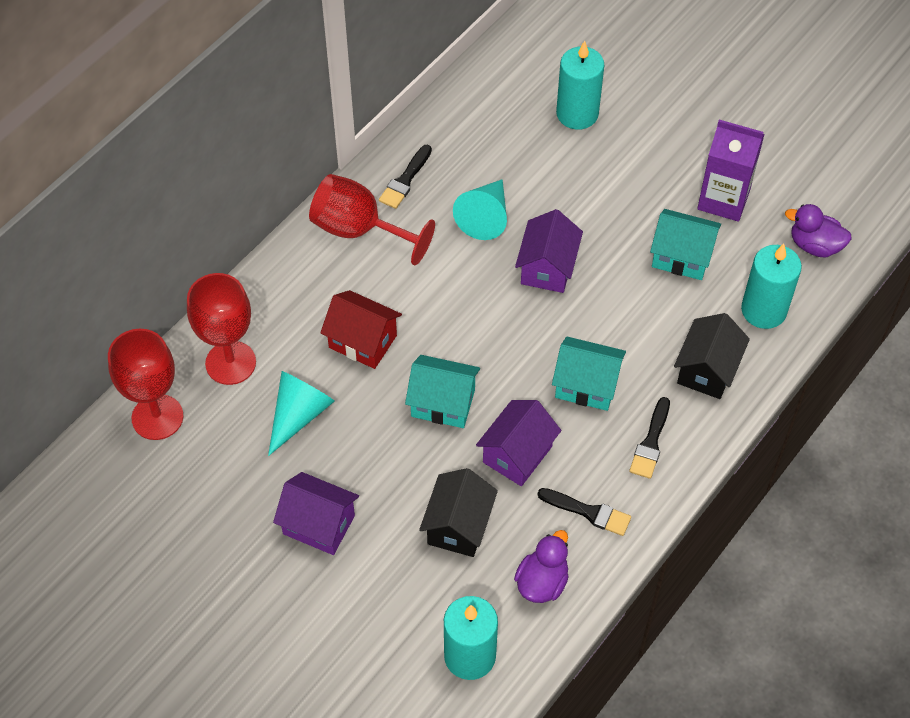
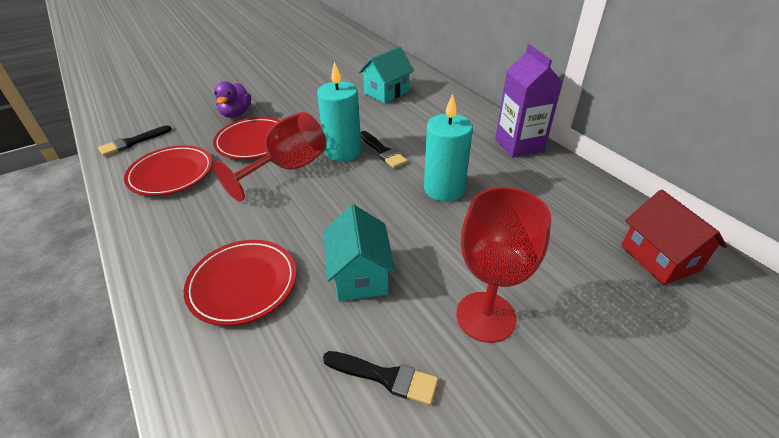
black house: [419,468,498,557] [674,313,750,399] = 2 -> none = 0
purple duck: [514,530,569,603] [785,204,852,257] = 2 -> [214,81,251,118] = 1
purple house: [273,472,359,555] [476,400,561,486] [515,209,583,293] = 3 -> none = 0
red goblet: [108,329,183,440] [187,273,256,385] [309,174,435,266] = 3 -> [213,112,327,202] [456,187,551,343] = 2
red plate: none = 0 -> [124,145,213,196] [184,240,296,326] [213,117,280,159] = 3
turquoise candle: [444,596,498,680] [556,41,604,130] [741,244,802,329] = 3 -> [317,61,362,161] [424,94,473,202] = 2
turquoise cone: [268,371,335,456] [453,179,507,240] = 2 -> none = 0
turquoise house: [405,355,480,428] [552,337,626,411] [650,209,721,280] = 3 -> [323,204,396,301] [359,47,414,103] = 2

